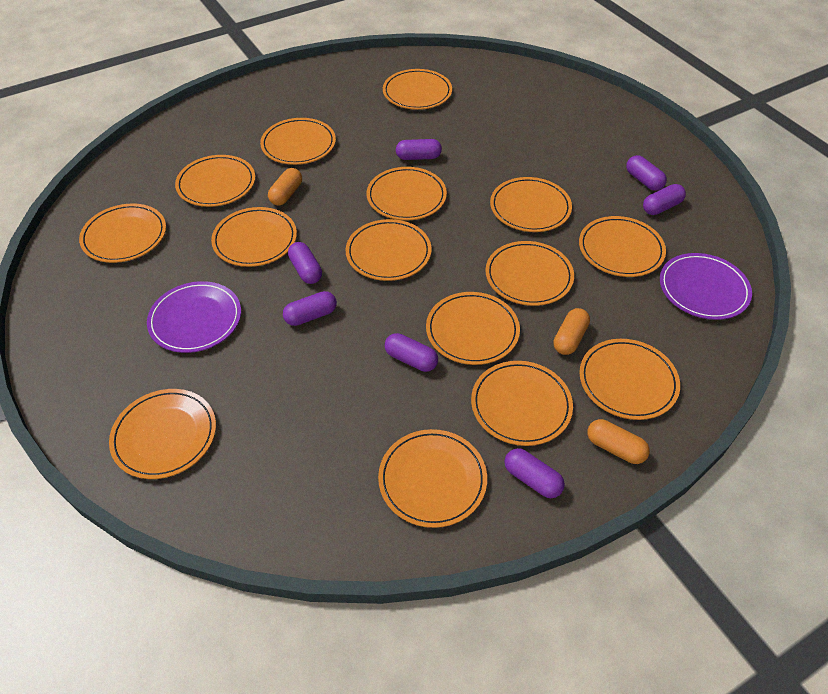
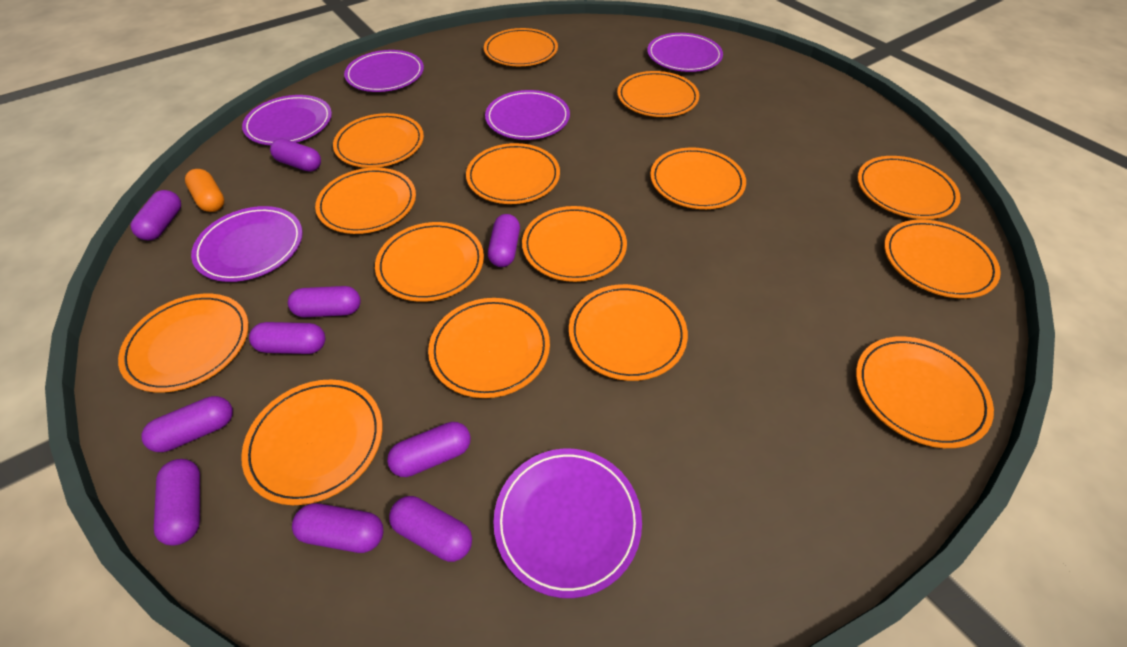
orange capsule: [268,168,302,206] [554,308,590,355] [587,419,650,464] = 3 -> [185,169,224,212] = 1
purple capsule: [283,291,337,326] [288,242,322,284] [385,333,438,372] [396,139,442,160] [504,448,565,498] [626,155,667,191] [643,184,686,215] = 7 -> [131,190,181,240] [141,396,233,452] [154,459,200,545] [249,322,325,354] [270,138,321,172] [288,286,361,317] [292,503,383,553] [387,422,471,477] [389,496,472,562] [488,214,520,267] = 10
purple plate: [147,281,241,353] [660,253,752,320] = 2 -> [191,206,303,282] [242,95,332,145] [344,50,424,92] [485,90,570,140] [493,449,642,598] [647,33,723,72] = 6

